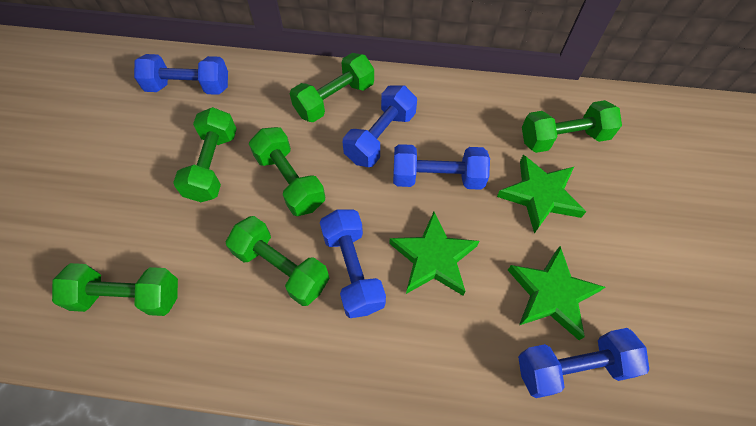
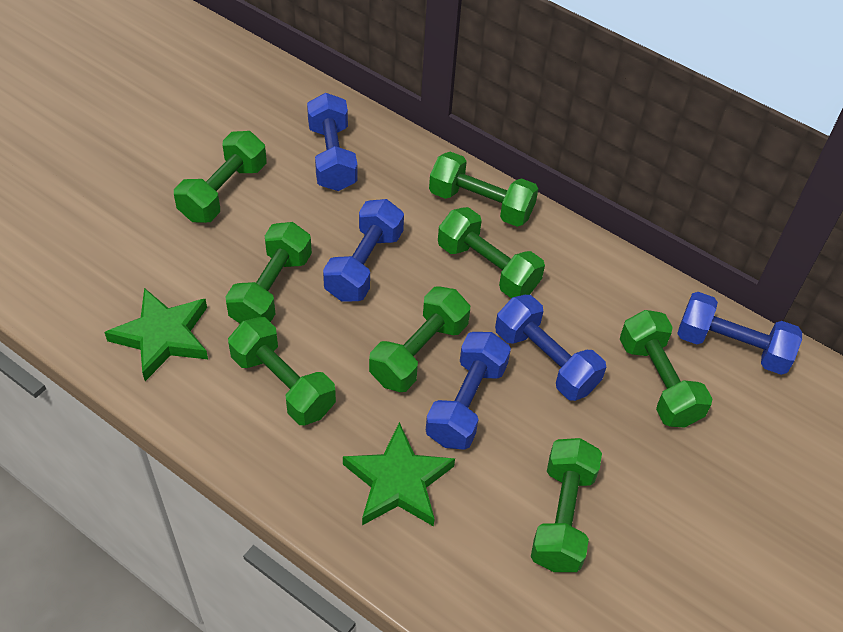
green dumbbell: [52,263,178,316] [173,107,237,202] [226,216,330,306] [249,127,325,216] [290,53,374,122] [522,100,622,153] = 6 -> [174,131,266,223] [225,222,312,324] [228,317,336,425] [369,286,470,392] [429,152,539,227] [438,207,545,298] [531,438,602,572] [620,310,713,428] = 8
green star: [389,212,480,296] [497,155,586,233] [508,246,605,340] = 3 -> [104,288,208,381] [343,422,455,527] = 2

